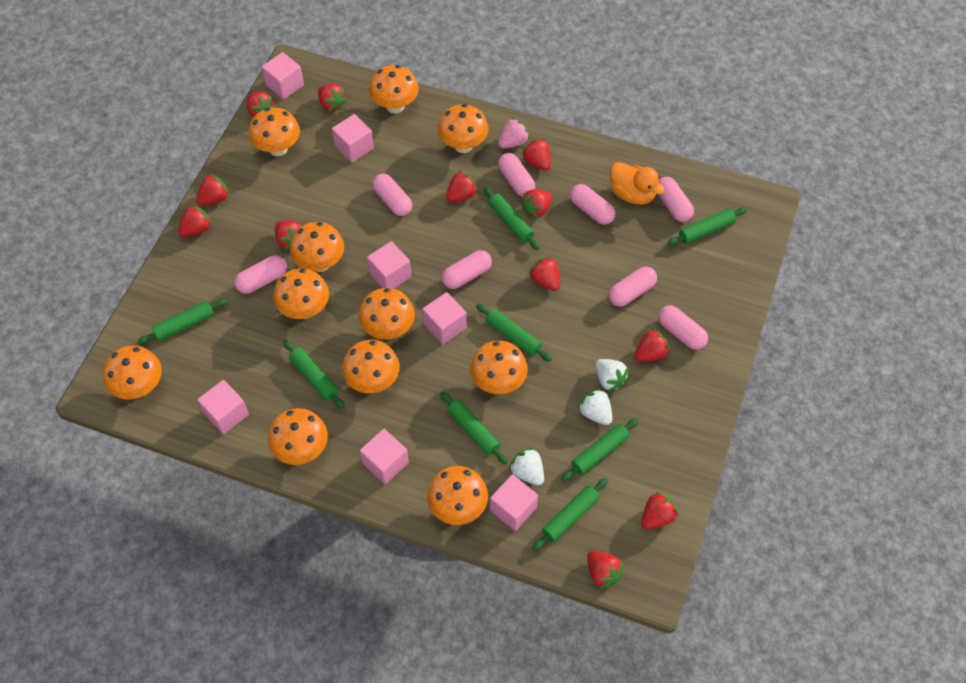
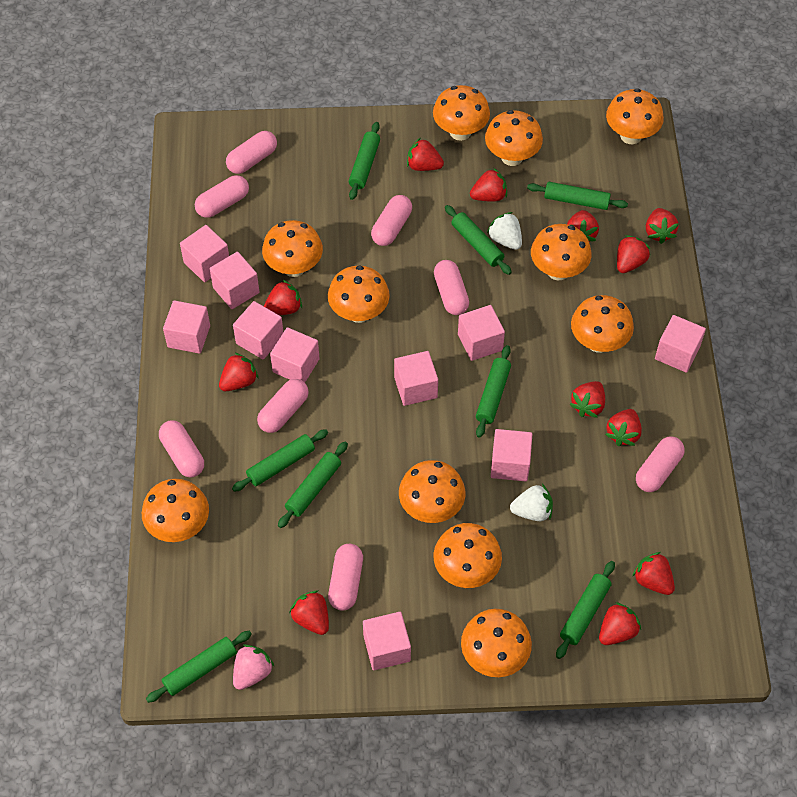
orange duck: [610,162,665,205] = 1 -> none = 0
pink cube: [198,380,249,434] [262,52,304,100] [332,114,374,163] [360,429,409,484] [367,241,411,289] [423,292,467,345] [490,474,538,531] = 7 -> [163,300,210,354] [180,225,229,282] [209,252,260,309] [233,301,283,360] [270,327,320,383] [363,612,411,670] [394,351,438,406] [458,305,505,361] [491,429,532,481] [655,315,706,373] = 10
white strawberry: [509,448,544,486] [578,389,612,425] [596,359,629,392] = 3 -> [487,212,522,250] [510,484,553,521] = 2

